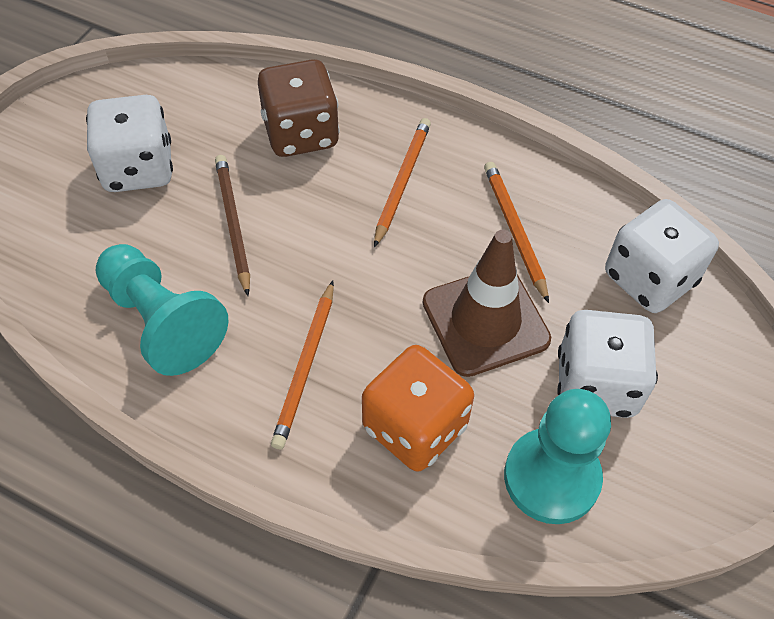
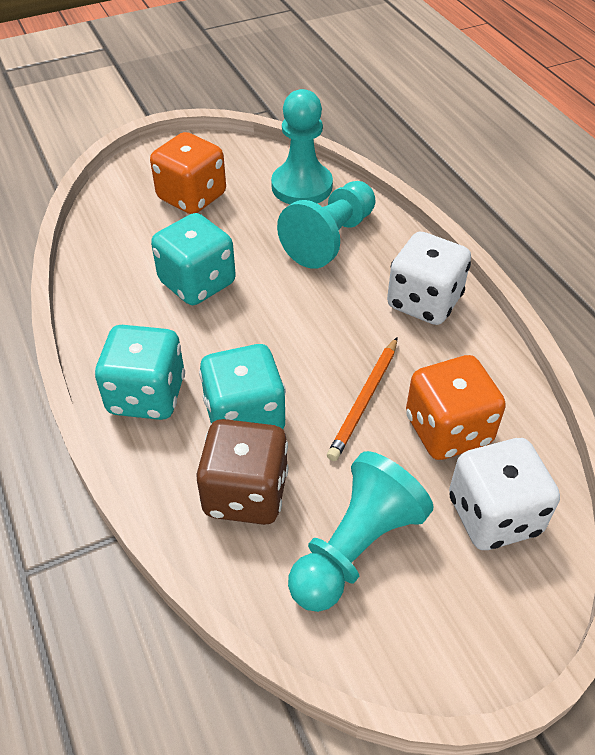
brown pencil: [215,155,250,296] = 1 -> none = 0
brown traffic cone: [423,230,551,377] = 1 -> none = 0
orange dice: [362,345,474,472] = 1 -> [150,132,226,214] [406,355,506,460] = 2
orange pencil: [271,281,334,450] [374,118,431,248] [484,162,549,303] = 3 -> [327,338,397,461] = 1
turquoise dice: none = 0 -> [95,325,185,420] [151,213,236,305] [199,344,286,429] = 3
turquoise pawn: [96,244,229,376] [504,389,611,524] = 2 -> [271,89,333,204] [277,181,375,269] [288,451,434,612] = 3
white dice: [86,95,173,192] [557,310,658,418] [605,199,719,313] = 3 -> [387,232,471,325] [449,438,560,550] = 2

